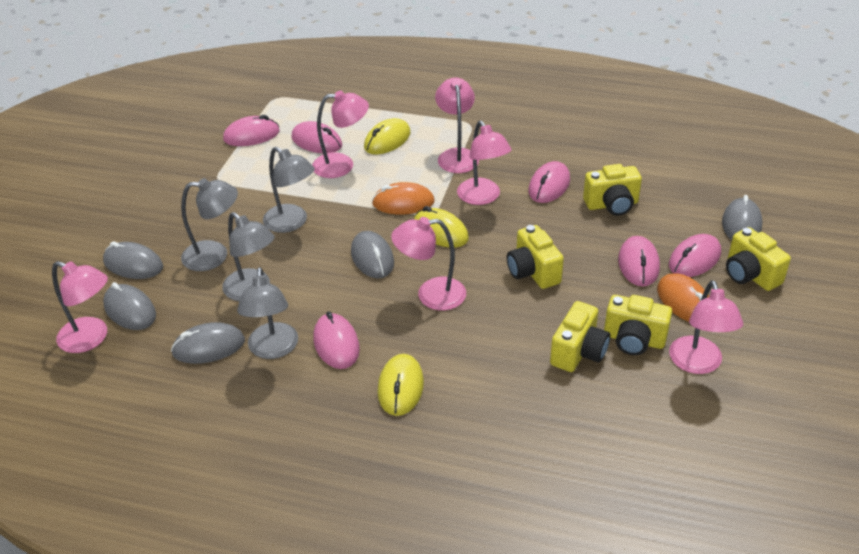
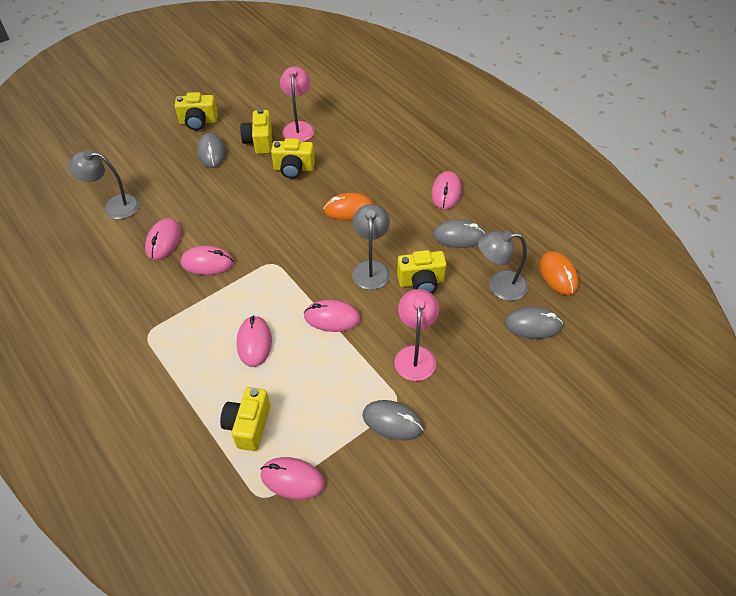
grey lamp: [181,178,238,271] [222,212,275,301] [237,267,298,359] [263,147,315,233] = 4 -> [68,150,140,219] [352,204,390,290] [478,231,528,301] = 3
grey mouse: [103,242,163,279] [103,282,156,330] [171,322,245,364] [351,231,394,278] [722,195,763,241] = 5 -> [197,133,226,168] [363,400,423,440] [433,219,485,248] [504,307,563,339] = 4
pink lamp: [52,261,108,353] [312,90,369,178] [391,217,466,310] [435,77,479,173] [457,121,512,205] [669,280,743,374] = 6 -> [280,66,314,142] [394,289,439,381] = 2
yellow mouse: [364,118,411,154] [378,354,424,416] [414,206,469,248] = 3 -> none = 0

